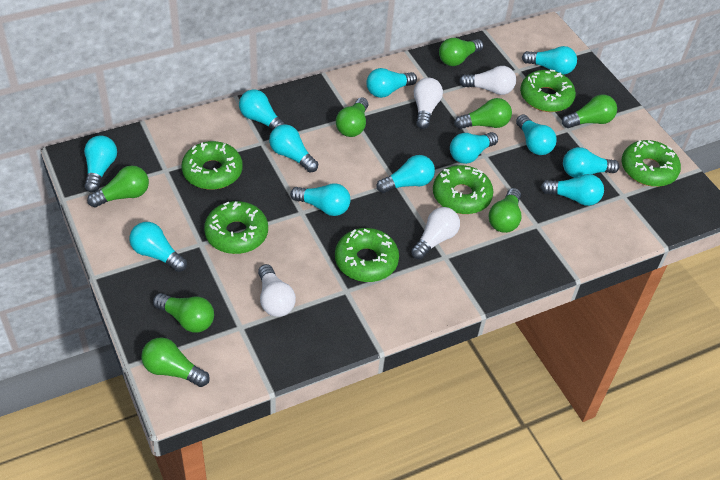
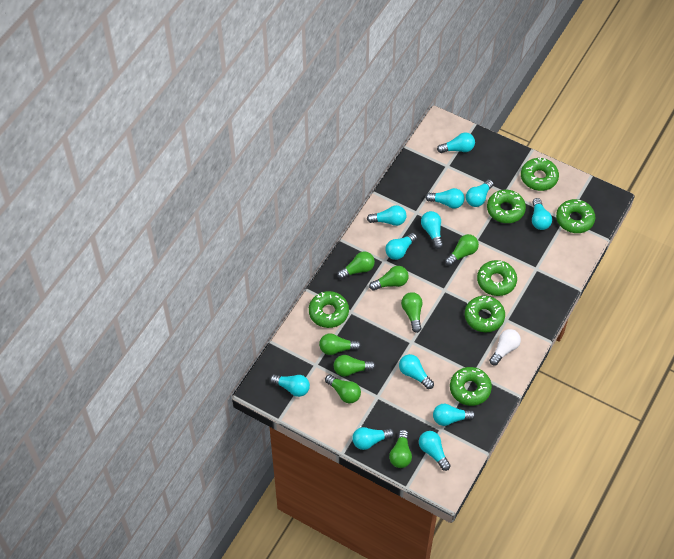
green donut: [182,141,242,190] [204,201,268,254] [335,228,399,282] [433,165,493,214] [520,70,576,112] [621,140,681,187] = 6 -> [309,291,349,328] [450,367,492,406] [465,296,505,332] [477,260,517,296] [487,190,526,223] [521,157,559,191] [556,199,595,233] = 7
white light bulb: [258,264,296,317] [411,207,460,260] [414,78,443,129] [459,66,516,95] = 4 -> [489,329,521,365] = 1

